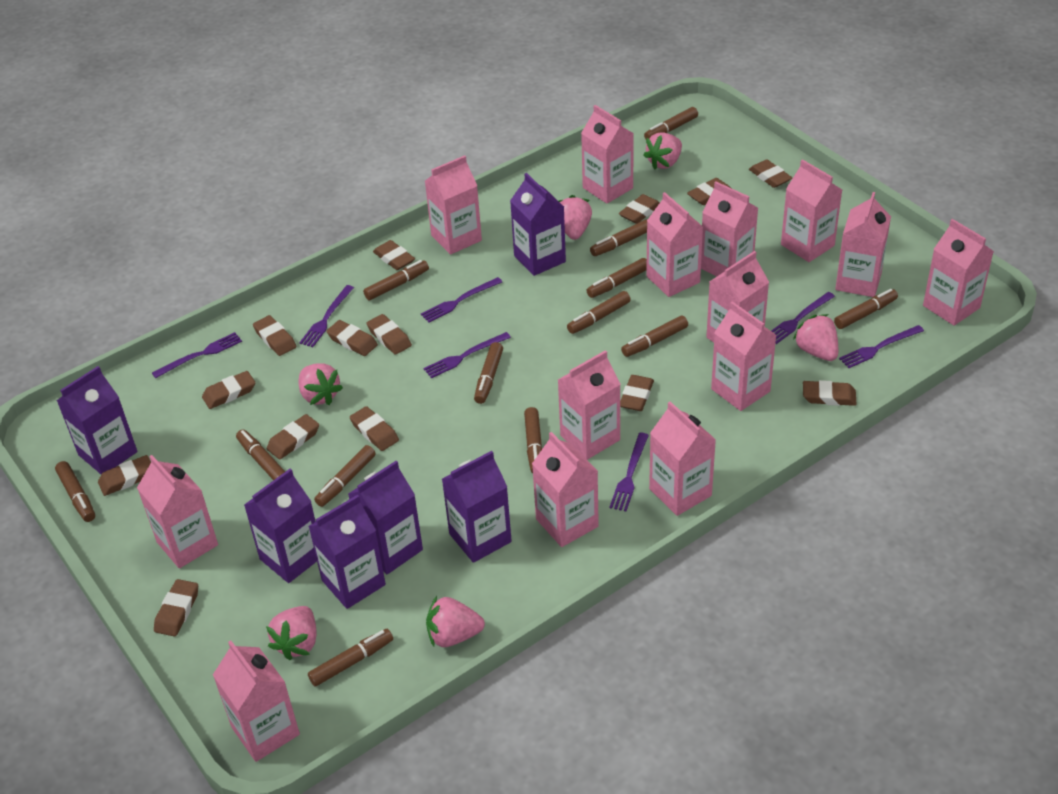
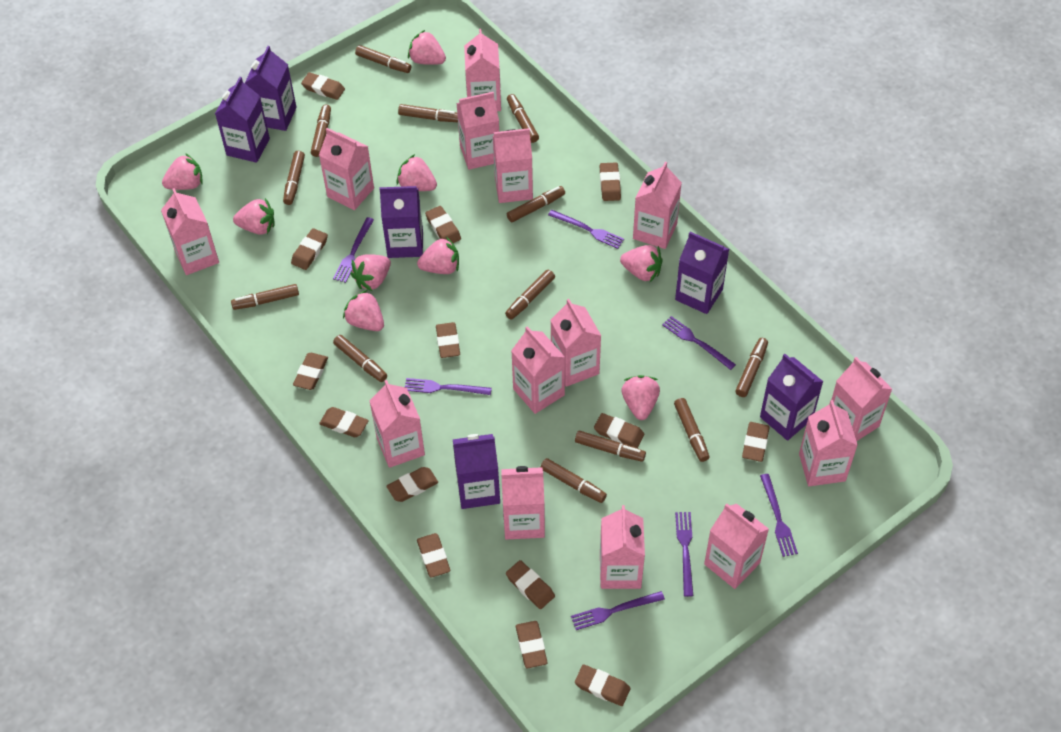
pink strawberry: [266,606,316,660] [298,363,343,405] [426,596,485,647] [559,195,592,240] [644,132,682,169] [793,314,838,361] = 6 -> [162,153,203,190] [233,198,275,235] [343,290,384,331] [350,254,391,291] [396,154,437,191] [408,30,446,65] [417,237,459,274] [620,245,663,282] [621,375,660,420] = 9

